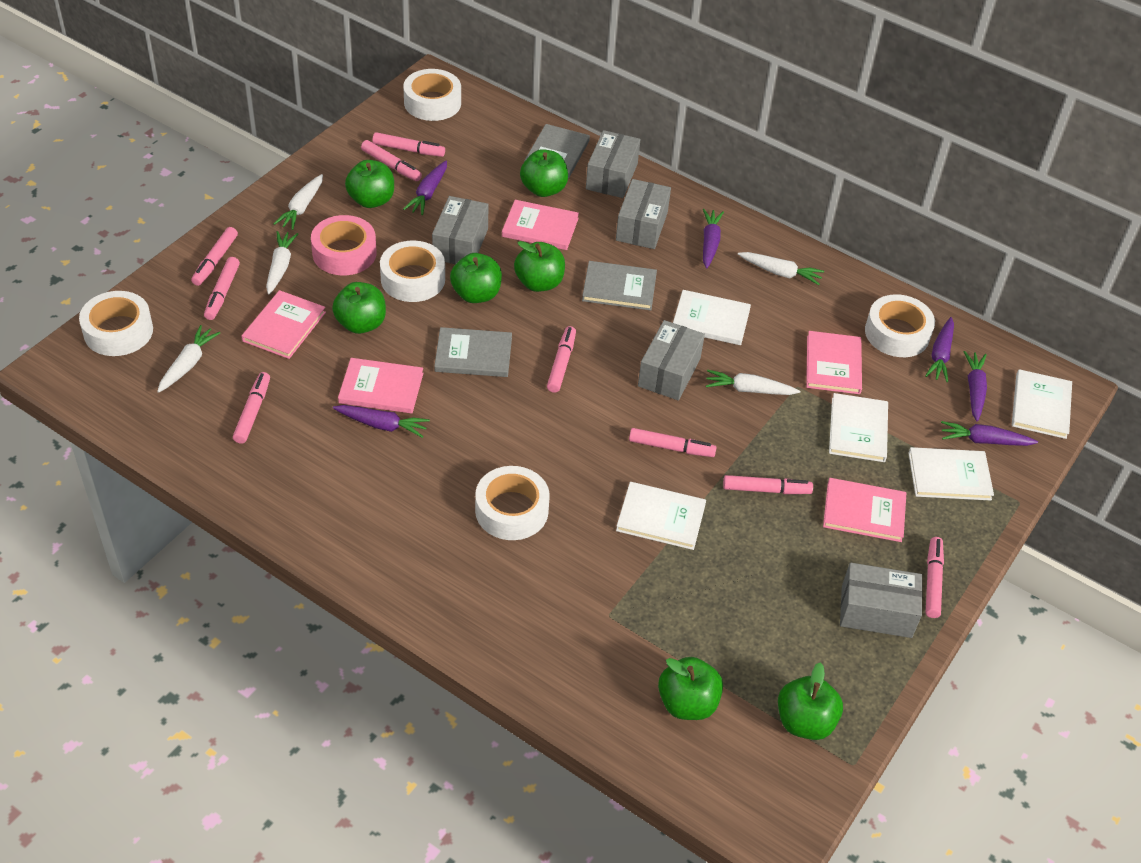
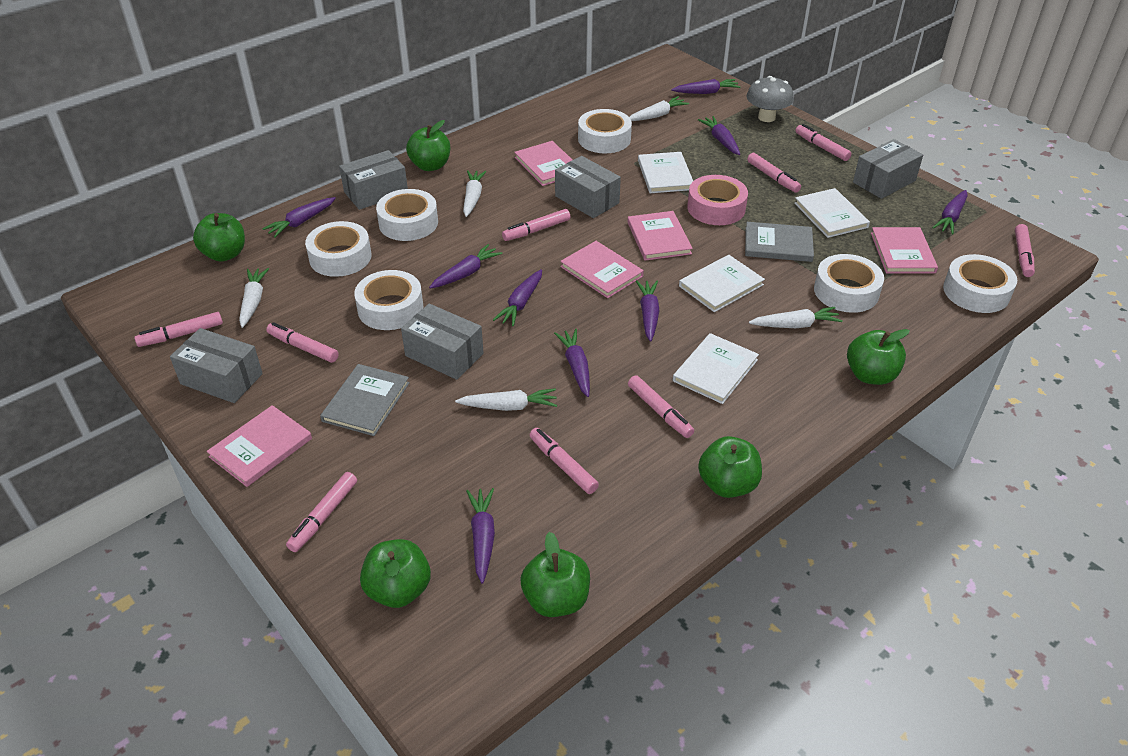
green apple: [332,282,386,334] [345,160,394,208] [450,253,502,303] [514,241,565,292] [520,149,568,197] [658,657,723,720] [778,663,843,740] = 7 -> [193,213,245,262] [360,539,431,608] [406,120,450,171] [520,532,590,617] [698,436,762,498] [847,329,910,385] = 6
grey book: [434,327,512,377] [524,124,590,178] [582,261,657,310] = 3 -> [320,364,410,436] [745,222,814,262] = 2
grey mushroom: none = 0 -> [746,76,794,122] = 1
purple carrot: [333,405,430,438] [403,161,447,215] [703,209,724,269] [925,317,954,383] [941,421,1038,446] [964,351,987,421] = 6 -> [262,197,336,238] [429,244,503,289] [466,488,495,583] [493,269,542,326] [554,329,590,397] [636,280,660,342] [671,79,740,94] [698,116,740,155] [932,190,968,234] = 9
white book: [616,482,706,550] [673,290,751,345] [829,393,888,462] [908,447,994,501] [1012,369,1072,439] = 5 -> [638,152,693,193] [673,333,759,404] [679,255,765,312] [794,188,870,238] = 4
white tape: [79,291,153,356] [380,240,445,302] [403,69,461,121] [475,466,550,540] [865,294,935,357] = 5 -> [305,221,371,277] [354,270,423,330] [376,189,438,241] [578,109,632,153] [814,254,884,313] [943,254,1017,313] = 6

